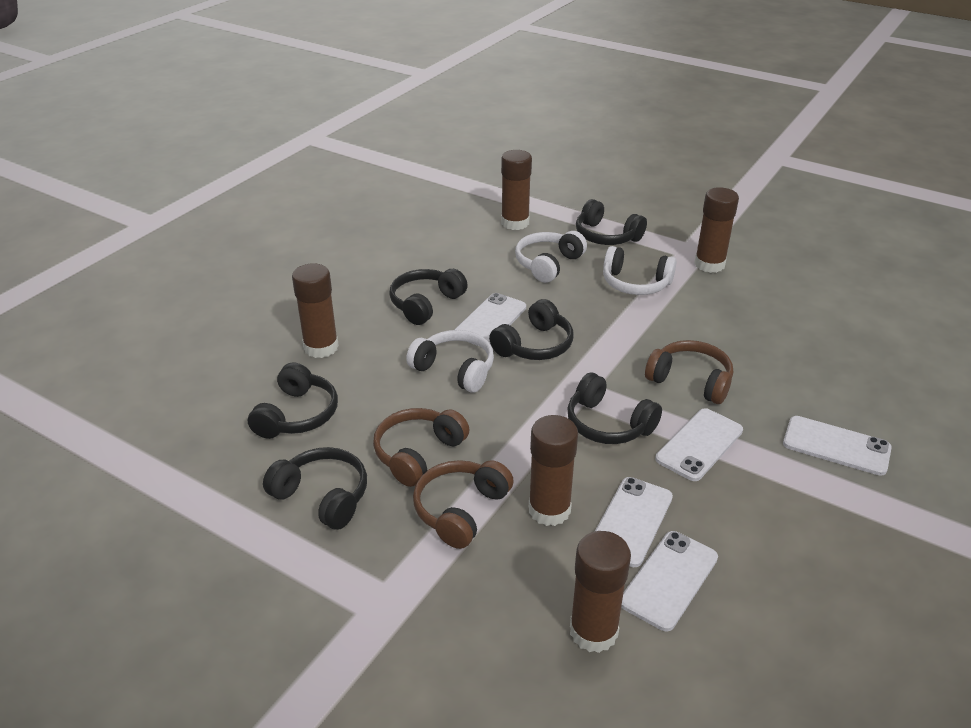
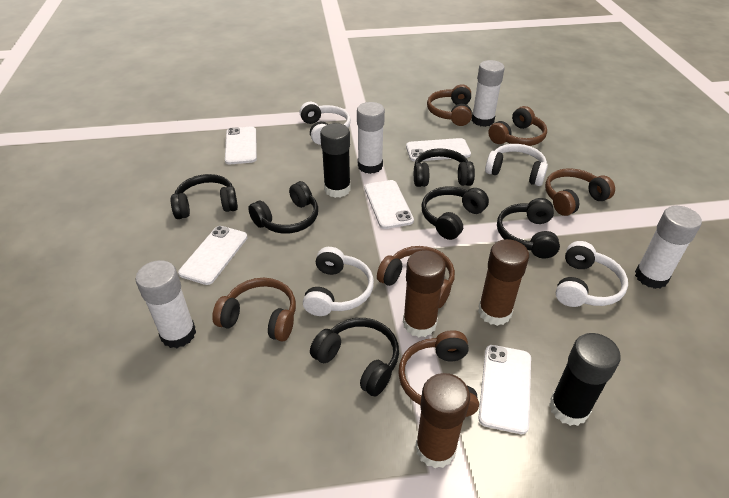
black glue stick: none = 0 -> [320,123,351,198] [549,333,621,426] = 2
brown glue stick: [292,263,339,358] [501,150,532,230] [529,415,578,526] [570,531,631,653] [694,187,739,273] = 5 -> [403,250,446,337] [415,373,470,468] [478,239,529,326] = 3
brown headphones: [373,408,469,487] [413,460,514,549] [645,340,733,404] = 3 -> [212,278,296,341] [377,246,455,308] [398,330,479,417] [427,84,472,126] [488,106,547,146] [545,168,615,216] = 6
white glue stick: none = 0 -> [135,260,196,348] [357,102,385,174] [472,60,505,127] [635,206,702,289] = 4
white headphones: [406,330,494,393] [515,231,587,283] [603,246,676,295] = 3 -> [299,102,351,145] [303,247,374,316] [485,144,548,186] [556,241,628,307] = 4

